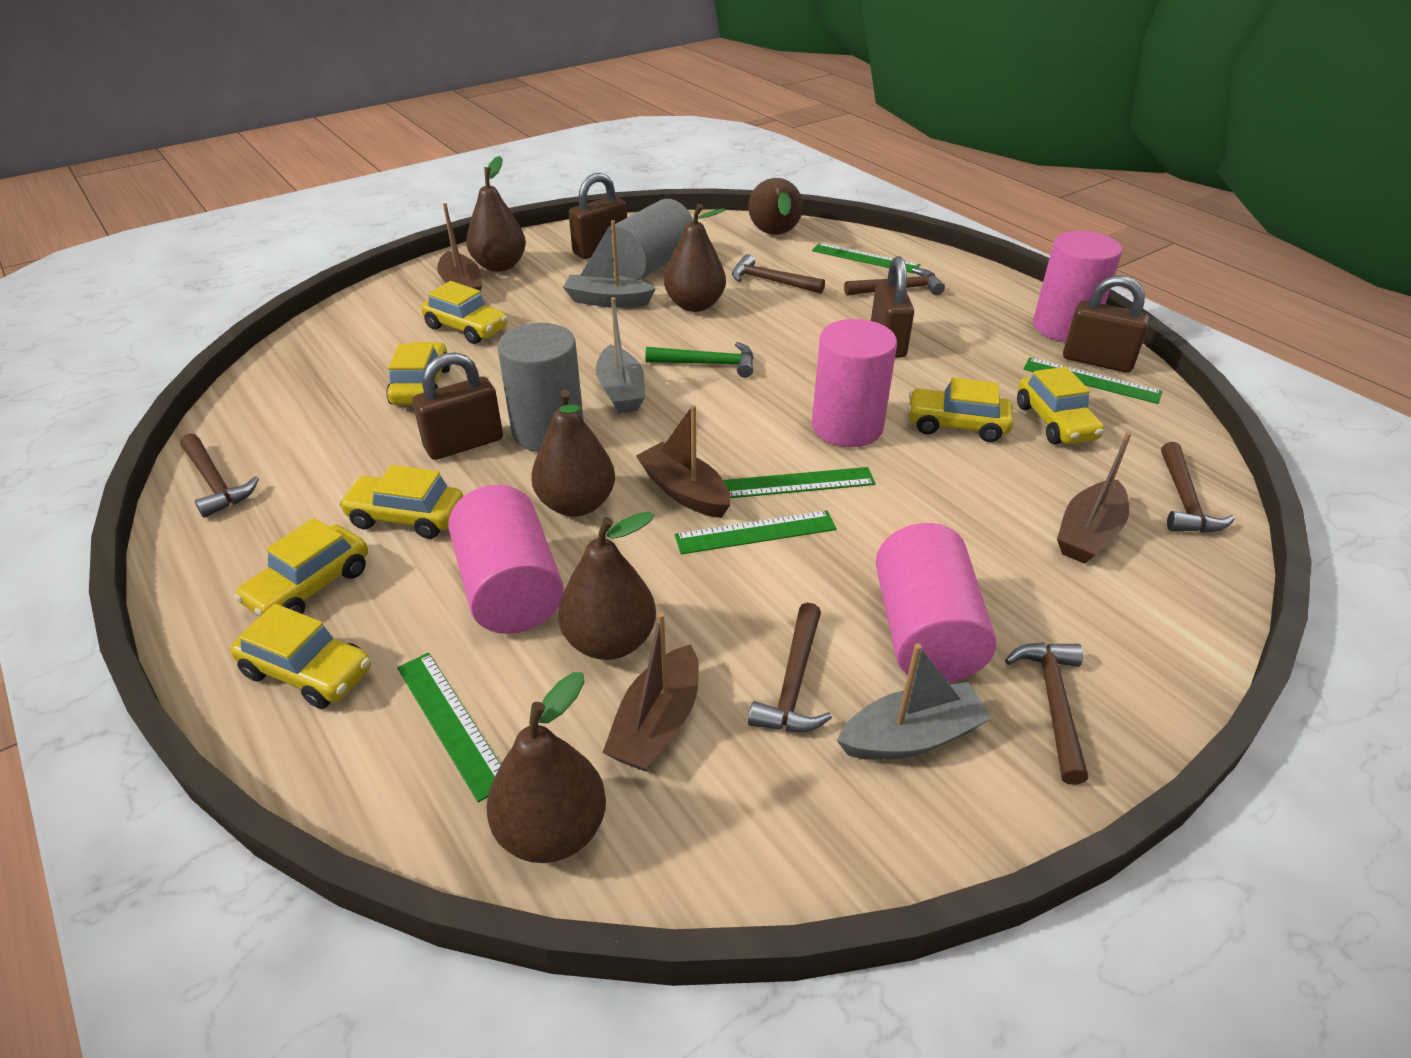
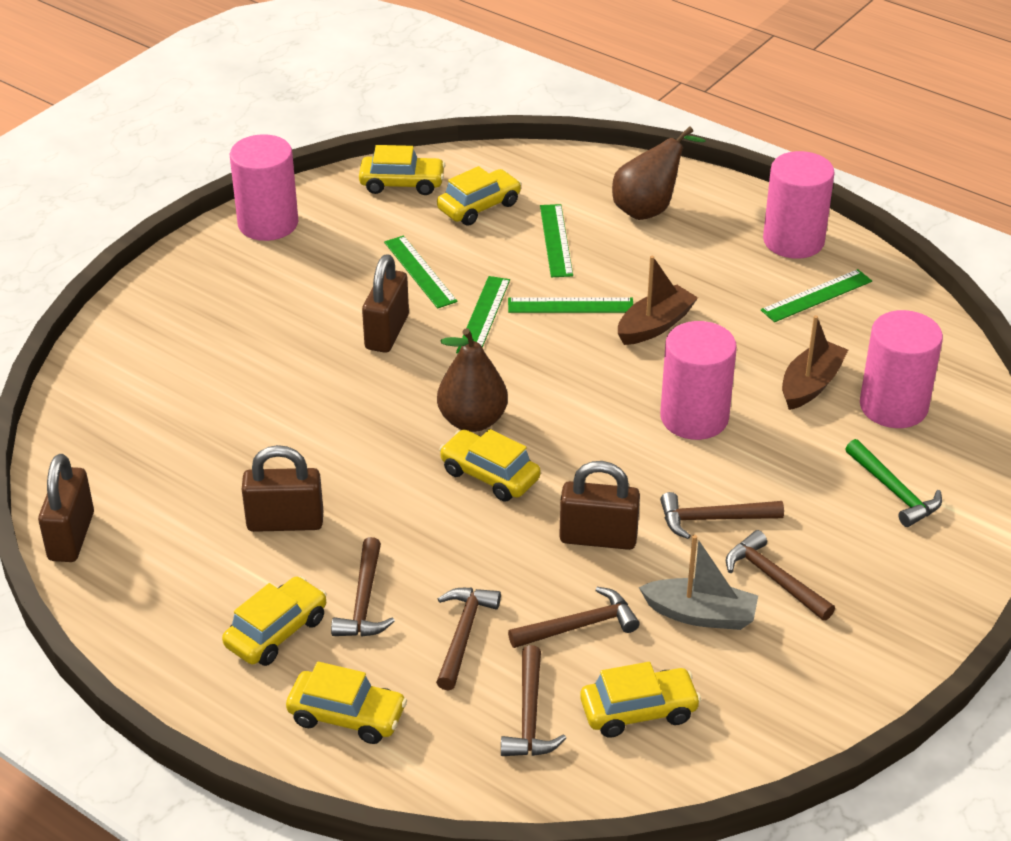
brown boat: [437,203,482,291] [602,612,699,771] [636,405,731,518] [1057,432,1131,564] = 4 -> [618,256,698,345] [782,315,848,410] = 2
brown pear: [466,156,526,272] [486,672,606,863] [532,389,615,517] [558,511,656,660] [664,204,726,312] [748,178,803,235] = 6 -> [437,328,508,432] [612,126,706,220] = 2
grey boat: [563,220,656,308] [596,297,645,413] [837,643,993,760] = 3 -> [639,535,758,630] = 1
grey cylinder: [498,323,584,452] [610,199,693,280] = 2 -> none = 0
yellow car: [230,604,371,709] [234,518,368,617] [339,465,463,539] [386,342,451,405] [421,281,508,344] [907,378,1014,442] [1017,367,1104,444] = 7 -> [222,576,327,666] [286,662,407,744] [359,145,445,195] [437,166,522,226] [439,429,541,502] [580,662,701,738] = 6

